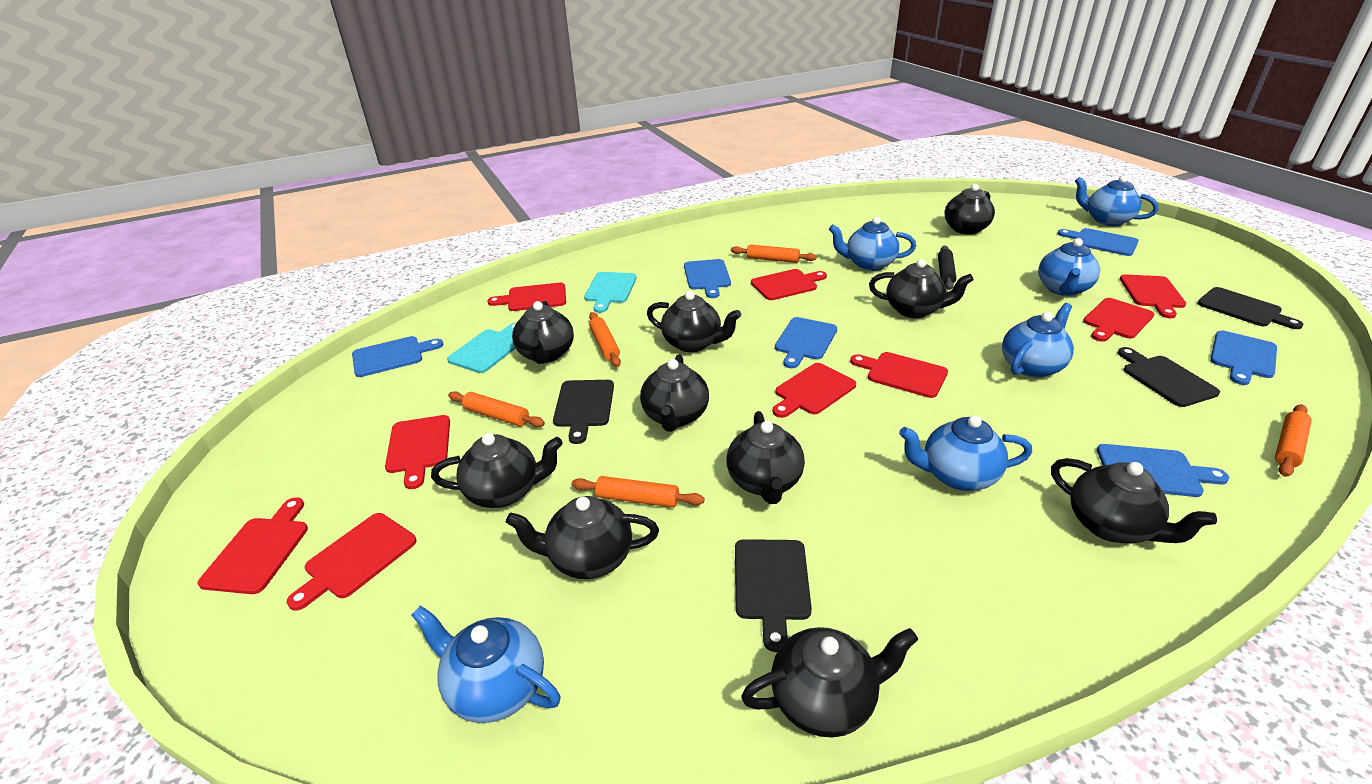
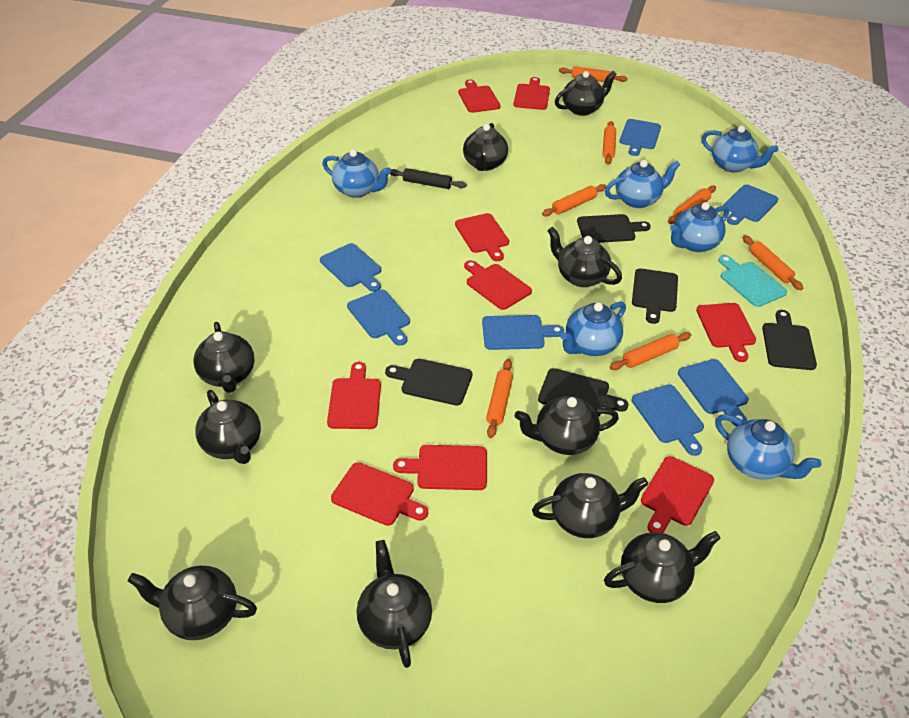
black cutting board: [553,380,614,444] [735,539,812,652] [1118,347,1220,407] [1197,287,1303,329] = 4 -> [385,359,472,405] [538,368,628,417] [577,214,651,243] [632,268,678,324] [762,310,817,370] = 5
blue cutting board: [352,336,443,377] [684,259,731,298] [775,317,837,368] [1058,228,1139,256] [1097,444,1229,497] [1210,331,1277,385] = 6 -> [320,243,381,292] [347,290,410,346] [482,315,564,350] [620,119,661,156] [632,384,704,456] [678,359,749,426] [723,184,778,225] = 7
orange rolling pin: [448,391,545,427] [572,476,705,508] [589,312,621,367] [731,244,817,263] [1275,404,1312,477] = 5 -> [486,359,513,438] [542,184,606,216] [559,66,628,83] [603,121,616,165] [610,332,691,370] [668,185,716,224] [743,235,803,290] = 7
turquoise cutting board: [447,322,517,373] [584,272,637,313] = 2 -> [719,255,787,307] = 1

